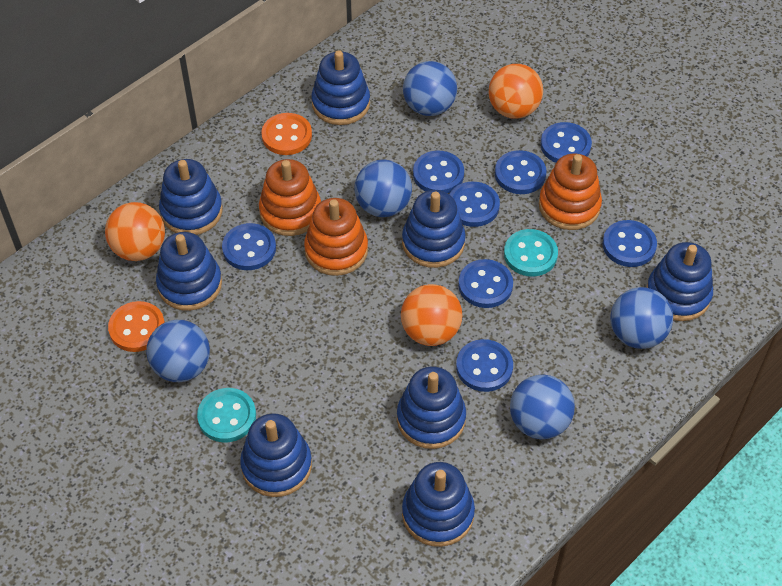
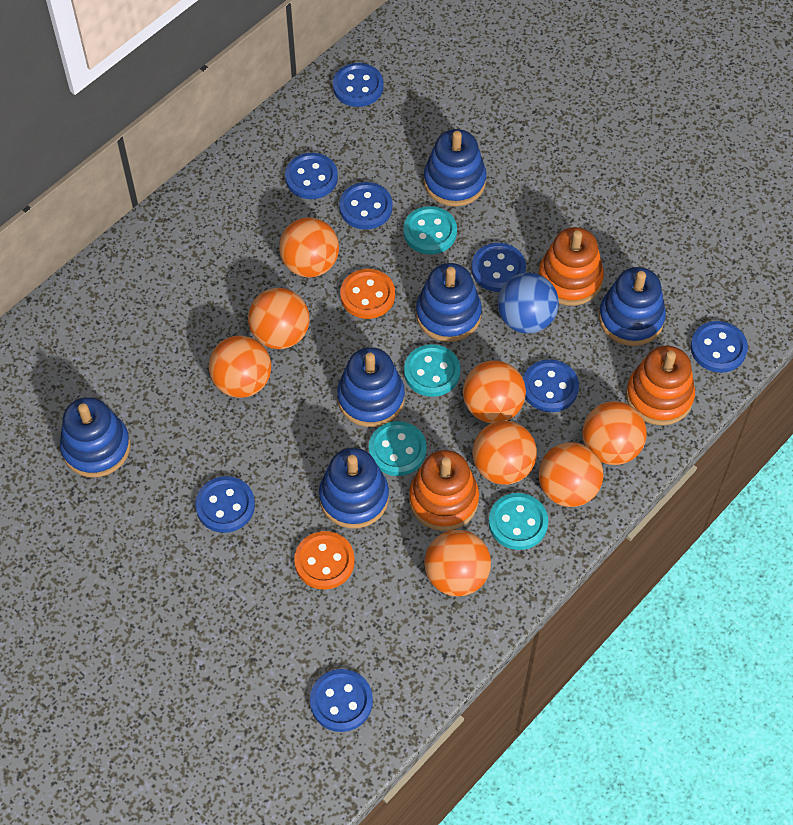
blue ball: [146,320,210,382] [355,159,412,217] [403,61,457,116] [510,375,575,439] [610,287,673,349] = 5 -> [498,272,559,334] = 1
blue stacking toy: [156,232,222,311] [159,159,223,235] [240,413,312,497] [311,50,370,125] [397,366,466,449] [402,190,466,268] [402,462,475,547] [646,242,713,321] = 8 -> [60,397,131,477] [319,448,389,529] [337,347,405,427] [416,263,482,342] [424,129,486,206] [599,267,666,346] = 6
orange ball: [105,202,165,261] [401,284,462,346] [489,64,543,119] = 3 -> [209,335,271,398] [248,288,310,349] [279,217,339,277] [424,530,491,596] [463,360,526,423] [472,421,537,485] [539,442,603,507] [583,401,647,465] = 8
turquoise button: [197,388,256,442] [504,229,558,276] = 2 -> [369,421,427,476] [403,206,457,254] [404,344,461,397] [489,493,548,550] = 4

